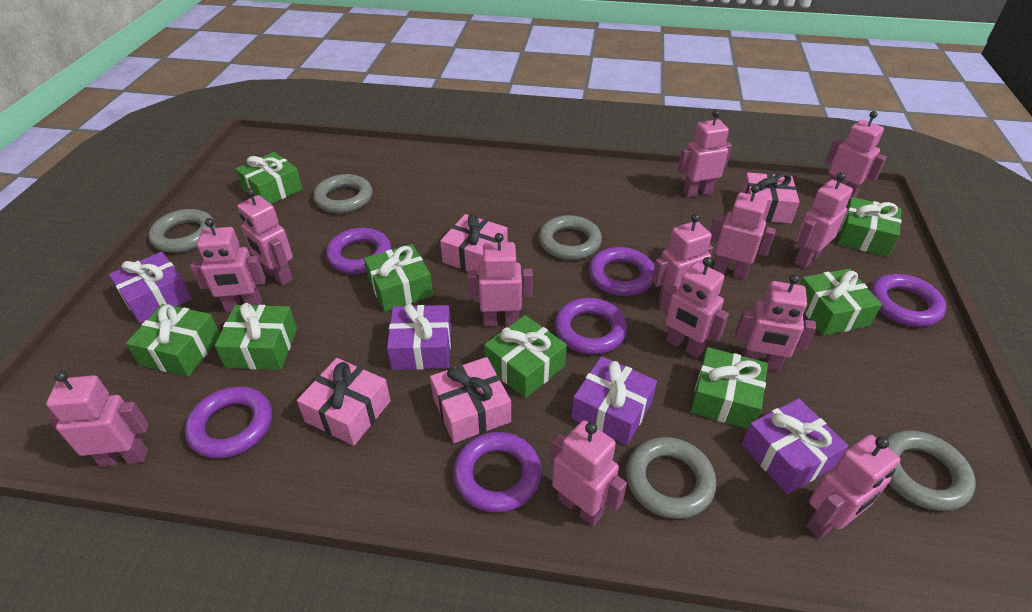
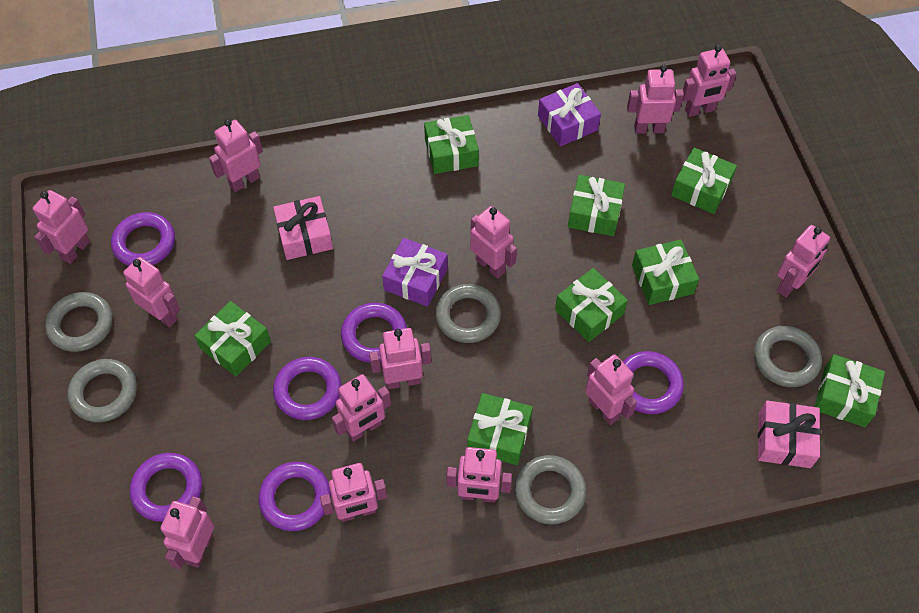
pink gift: [297,358,391,446] [430,357,511,443] [440,214,508,275] [741,173,799,224] = 4 -> [273,196,333,260] [758,400,821,468] = 2
purple gift: [109,252,192,323] [387,304,451,370] [571,356,657,445] [742,398,848,494] = 4 -> [382,238,448,307] [538,83,601,147] = 2

